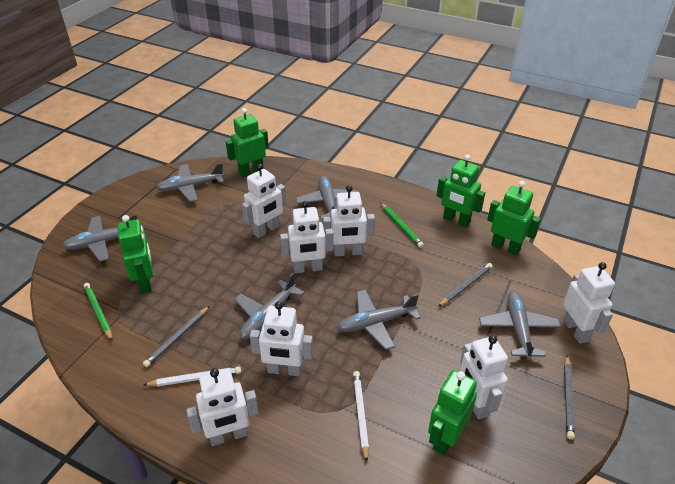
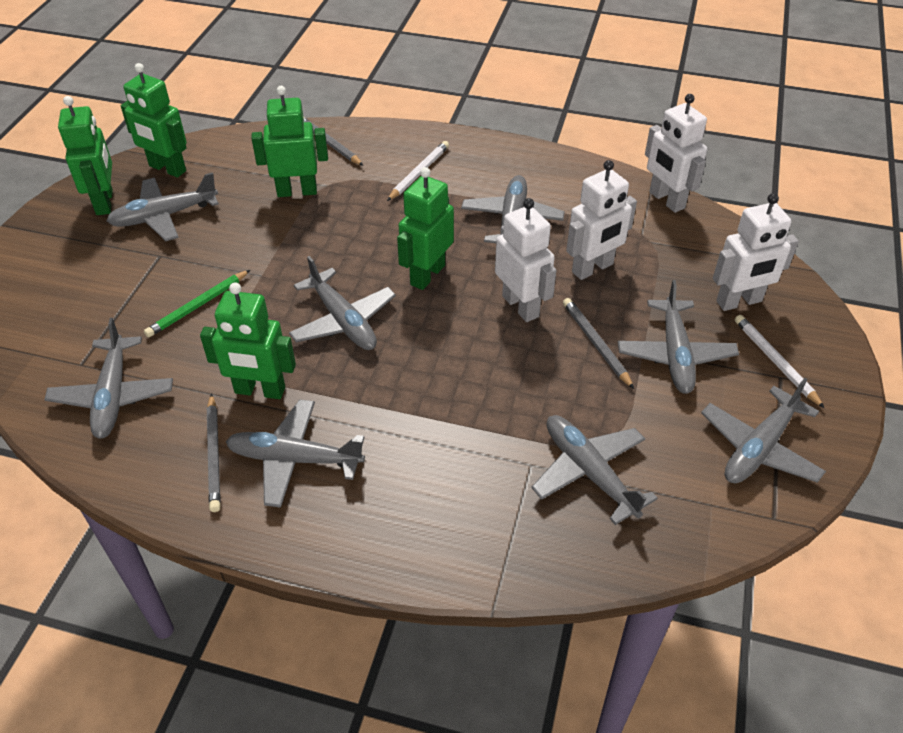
green pencil: [84,283,112,341] [381,203,424,248] = 2 -> [144,270,250,338] = 1
grey plane: [63,215,137,261] [156,163,224,202] [234,273,305,339] [296,176,359,220] [337,290,421,350] [479,291,561,360] = 6 -> [44,318,173,439] [107,172,219,241] [226,399,365,508] [289,256,396,350] [461,175,565,243] [531,415,658,525] [618,280,739,394] [701,378,826,484] = 8
white robot: [186,368,259,446] [242,164,286,238] [250,302,313,376] [280,201,334,273] [323,185,375,257] [460,335,508,419] [563,262,615,344] = 7 -> [495,198,556,322] [566,160,637,280] [645,94,707,213] [713,193,799,311] = 4

